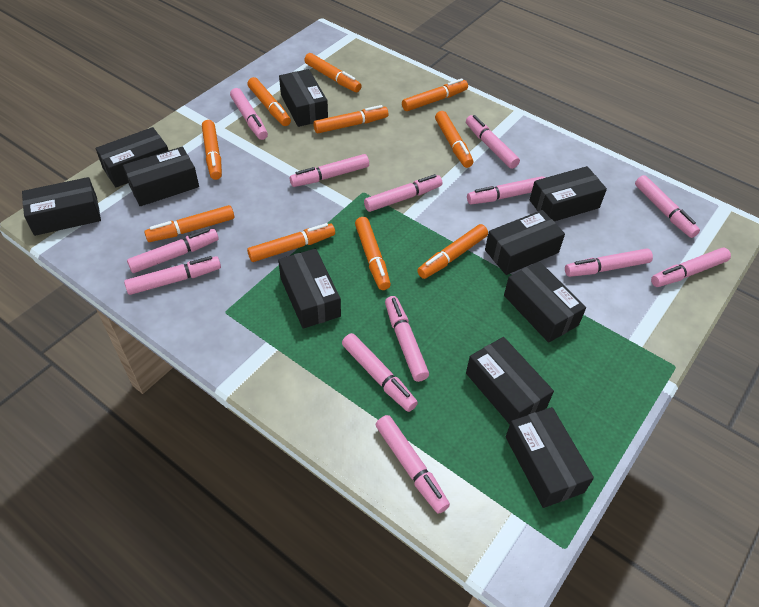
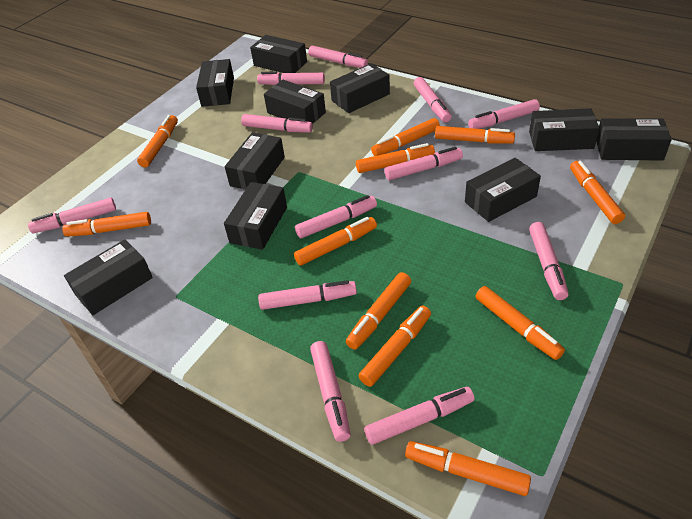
orange marker: [144,205,234,242] [202,120,222,180] [247,223,335,262] [248,77,291,126] [304,53,362,92] [313,105,388,133] [355,217,391,290] [402,78,468,111] [417,224,488,279] [435,111,473,168] = 10 -> [62,212,151,237] [137,115,178,167] [294,217,377,266] [346,272,411,350] [356,143,435,173] [359,306,431,387] [371,118,440,156] [405,441,531,496] [435,126,515,144] [475,286,565,360] [570,161,625,224] = 11
pink marker: [124,256,221,295] [127,228,219,273] [230,88,268,140] [290,154,369,187] [342,333,418,412] [364,174,442,212] [375,415,450,514] [385,296,429,382] [466,115,520,169] [467,176,545,204] [565,248,653,277] [635,175,700,238] [651,247,731,287] = 13 -> [28,198,116,233] [241,114,313,133] [257,72,325,85] [258,280,357,310] [295,195,377,238] [308,45,368,68] [310,341,351,442] [364,387,475,445] [384,147,463,180] [414,77,452,122] [468,99,540,129] [529,222,569,300] = 12

